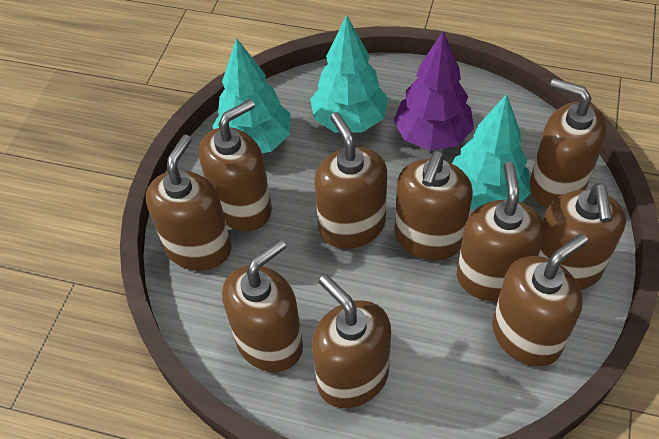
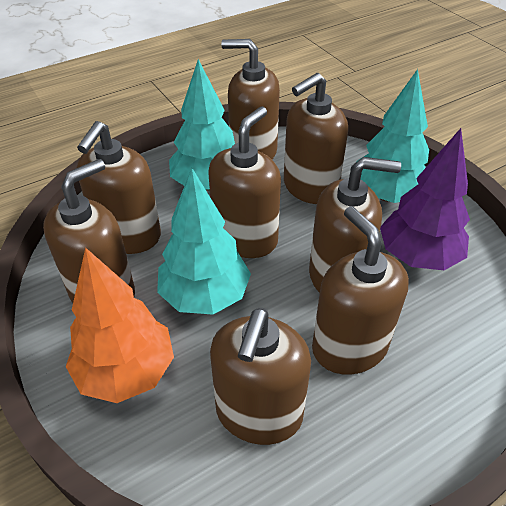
brown soap dispenser: [146,134,232,271] [199,99,272,231] [222,239,303,372] [312,275,391,408] [314,112,387,249] [395,151,473,260] [457,162,545,301] [492,234,588,366] [530,78,607,208] [538,183,626,290] = 10 -> [43,159,135,303] [77,121,161,254] [208,107,281,258] [210,308,311,445] [221,39,280,159] [284,73,348,204] [309,157,401,293] [312,206,409,375] = 8
orange tree: none = 0 -> [66,247,174,403] = 1

